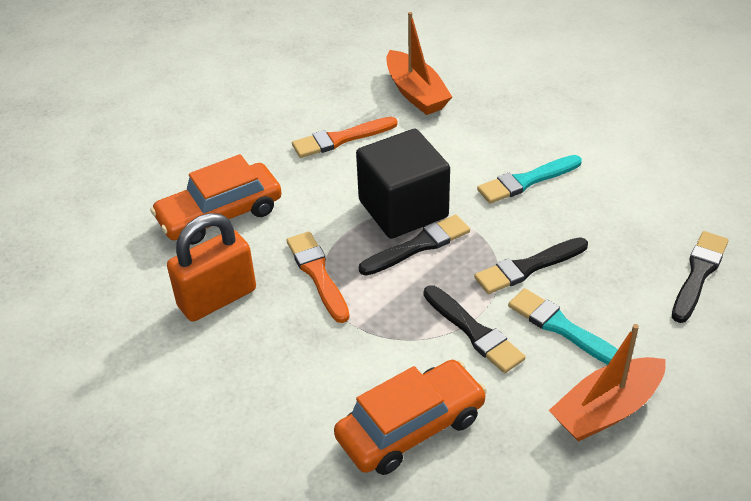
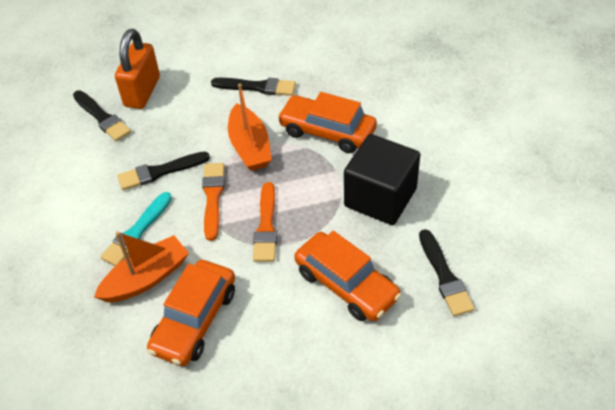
orange car: [150,154,282,245] [334,360,487,475] = 2 -> [147,260,235,366] [277,92,377,153] [294,231,401,321] = 3
turquoise brush: [477,155,582,204] [508,288,618,365] = 2 -> [100,192,172,266] = 1

